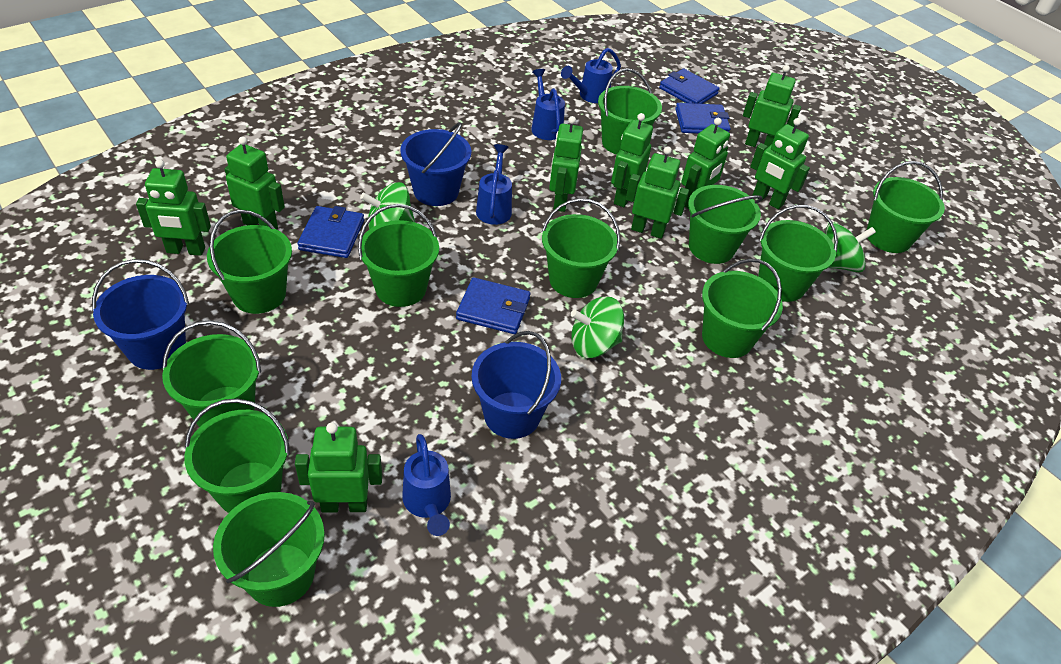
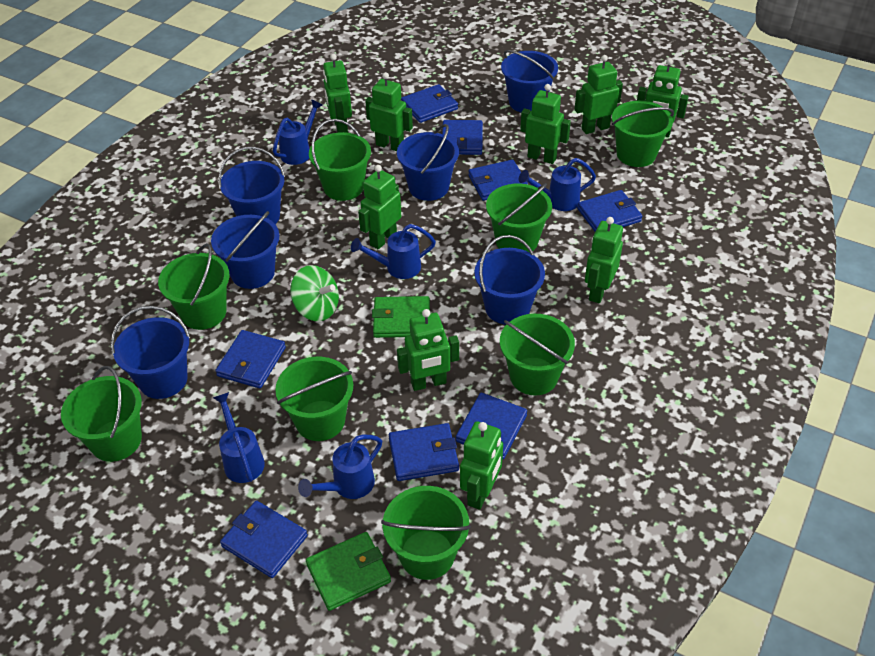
blue bucket: [92,259,189,370] [400,122,471,206] [472,331,561,439] = 3 -> [111,306,190,399] [211,211,280,289] [218,147,285,224] [397,124,459,201] [474,235,545,325] [501,50,558,112] = 6
blue wallet: [297,206,364,258] [456,277,530,334] [659,68,720,104] [675,103,730,134] = 4 -> [215,330,286,388] [220,501,308,578] [389,423,459,481] [401,84,458,123] [442,120,483,155] [456,393,527,459] [468,160,528,201] [577,190,643,232] = 8
blue watering can: [402,434,451,536] [476,144,512,225] [531,69,565,140] [561,48,621,103] = 4 -> [213,392,265,483] [273,100,322,165] [298,435,382,499] [351,224,436,279] [519,158,596,211] = 5
green bucket: [162,320,261,427] [184,398,290,513] [207,210,292,314] [213,492,325,607] [358,204,439,307] [542,198,620,298] [598,68,662,155] [688,185,763,264] [702,259,783,358] [758,205,838,302] [867,161,945,253] = 11 -> [61,366,142,462] [158,243,230,330] [275,357,353,441] [309,119,371,201] [381,486,471,580] [486,183,552,252] [500,314,575,395] [612,101,674,167] = 8
green spinning top: [360,182,415,229] [571,296,624,358] [825,222,876,272] = 3 -> [290,265,339,322] = 1
green wallet: none = 0 -> [306,532,391,611] [372,296,430,338] = 2

